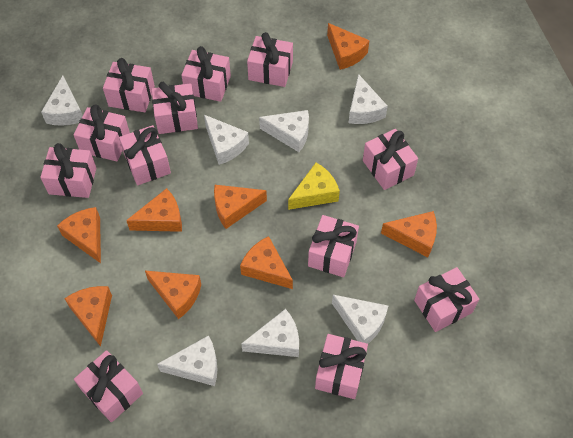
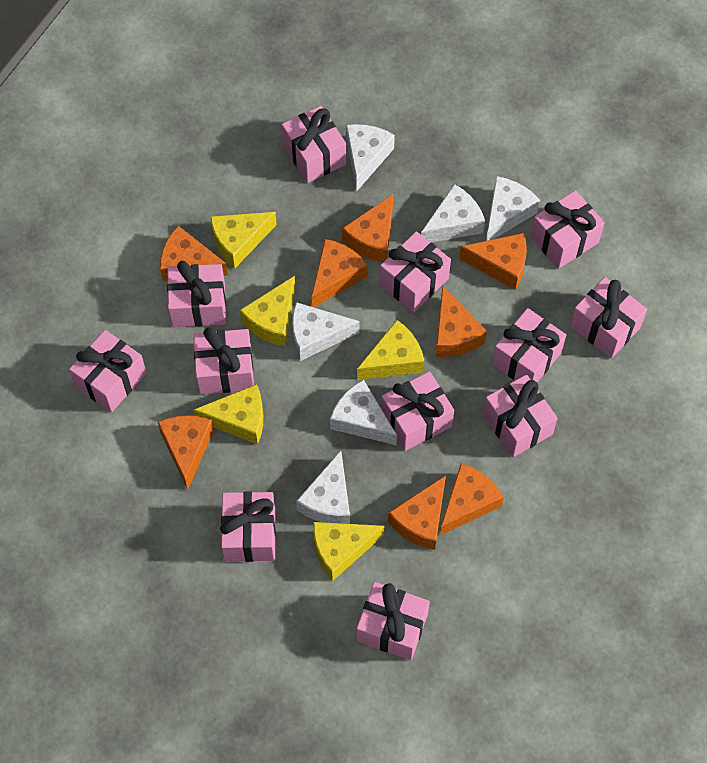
white cheese: [41,76,83,126] [157,335,217,386] [204,115,249,165] [241,309,299,357] [259,110,309,152] [332,295,388,344] [349,74,388,124] = 7 -> [292,302,360,361] [296,451,350,524] [330,379,397,445] [346,124,395,192] [421,184,485,242] [486,176,540,241] = 6
yellow cheese: [288,163,340,210] = 1 -> [193,384,263,444] [210,212,277,269] [239,276,295,346] [313,522,385,581] [357,320,425,380] = 5

